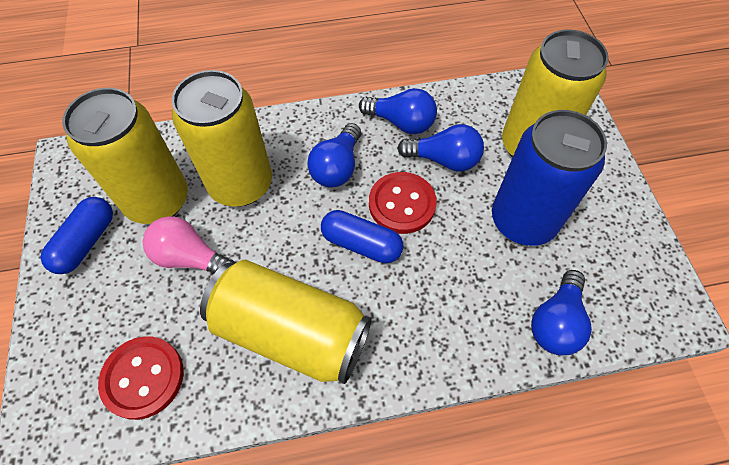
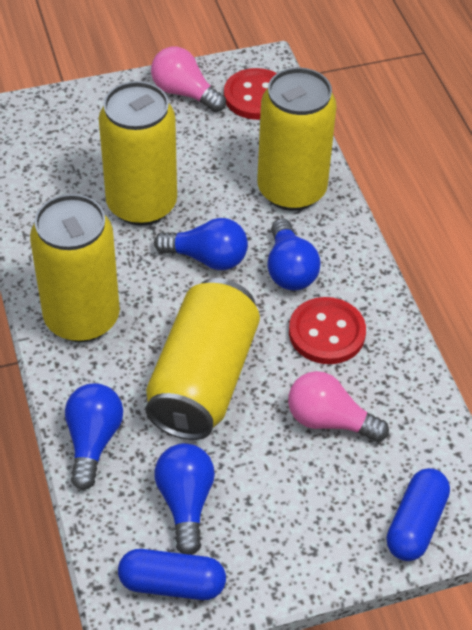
blue can: [492,110,607,246] = 1 -> none = 0
pink light bulb: [143,216,235,274] = 1 -> [151,47,226,112] [288,371,389,442] = 2

